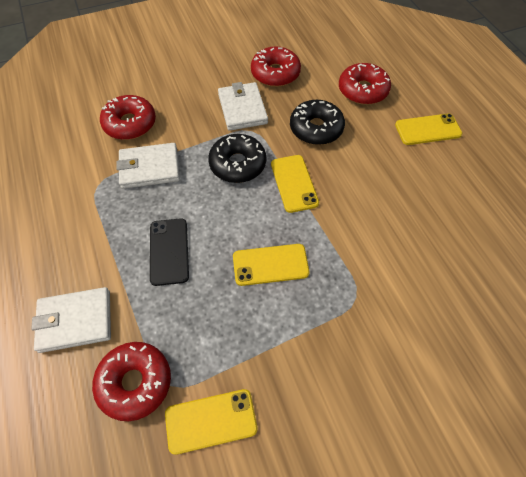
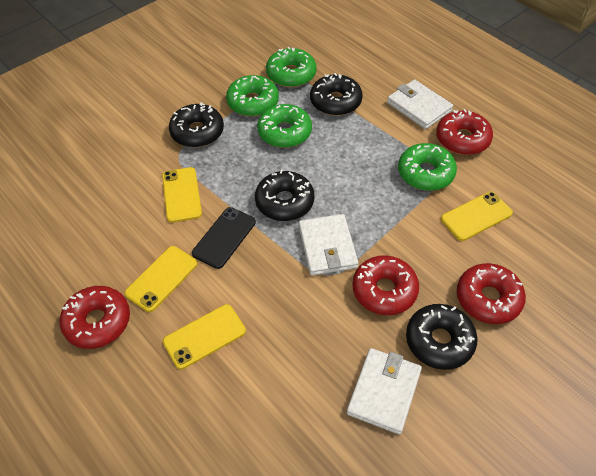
black donut: [208,134,266,183] [290,100,345,145] = 2 -> [169,102,224,147] [255,169,314,221] [310,73,363,116] [406,304,477,370] = 4
green donut: none = 0 -> [226,75,279,116] [257,104,312,148] [266,47,316,87] [398,143,457,191] = 4

